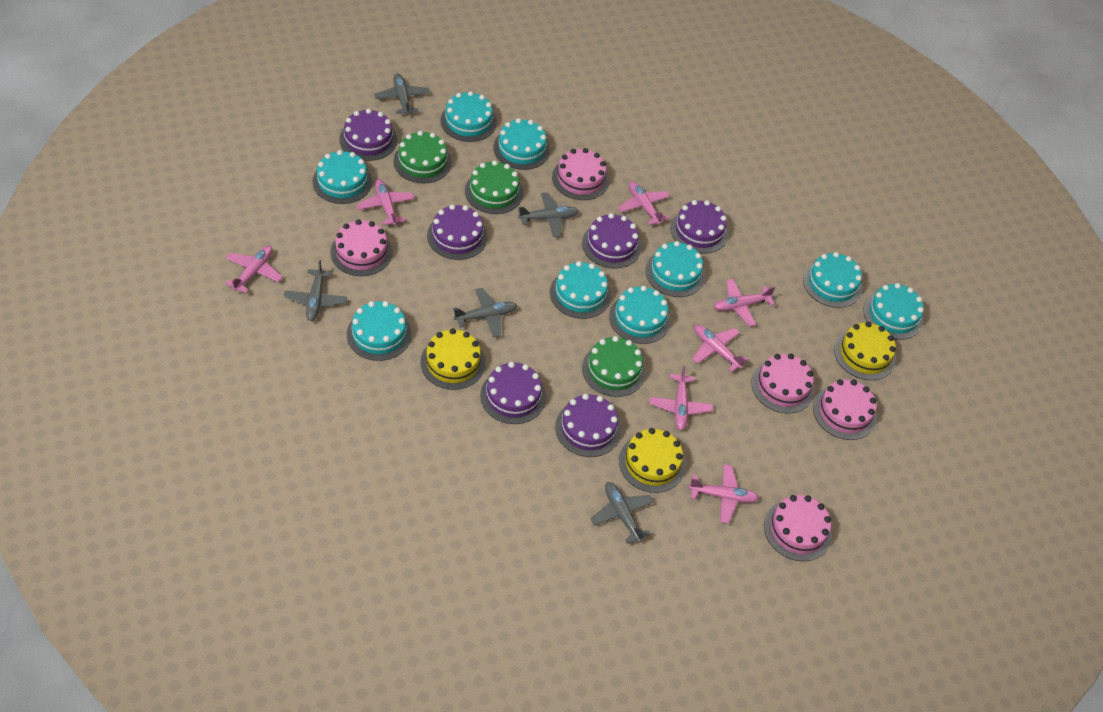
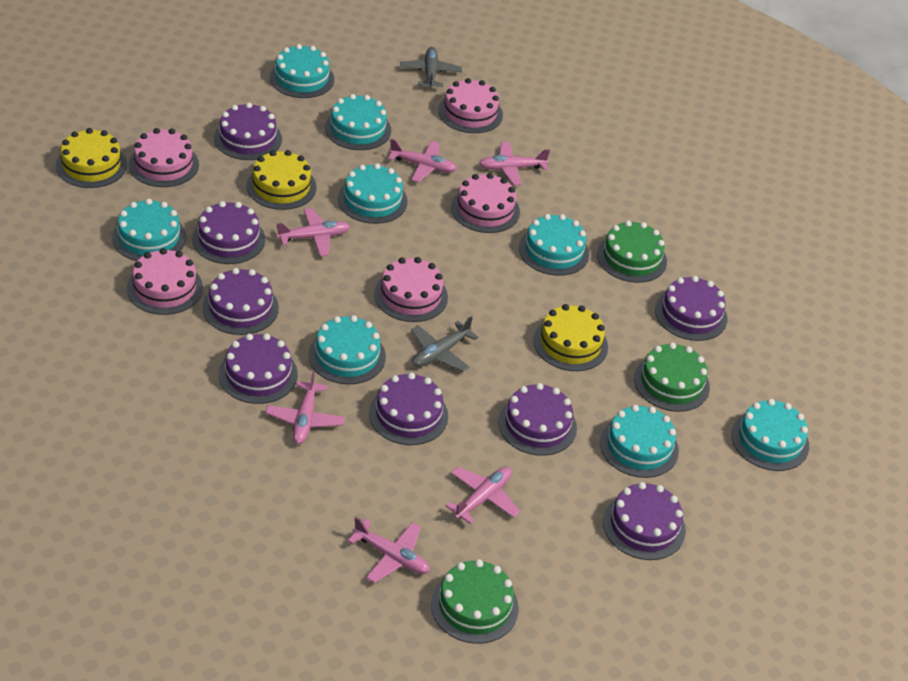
grey plane: [283,260,347,321] [374,73,430,115] [453,288,517,337] [518,193,579,237] [590,482,654,544] = 5 -> [400,47,462,89] [411,316,479,372] = 2
pink plane: [225,245,283,293] [356,179,415,226] [618,181,670,225] [650,366,713,430] [689,464,759,523] [692,325,748,372] [714,279,776,327] = 7 -> [265,370,345,444] [276,208,350,256] [348,517,430,583] [388,139,457,182] [446,467,520,524] [479,142,550,185] = 6
purple cake: [339,109,397,161] [427,204,488,260] [480,362,546,424] [555,394,621,457] [582,213,641,269] [670,200,729,254] = 6 -> [192,201,265,264] [202,268,279,335] [214,102,282,160] [219,333,298,404] [369,372,448,445] [498,383,577,456] [603,482,686,560] [655,276,728,341] = 8
turquoise cake: [313,150,372,204] [347,301,412,361] [440,91,497,142] [493,118,550,170] [550,261,611,319] [609,286,671,344] [645,241,705,297] [803,252,862,308] [863,283,924,340] = 9 -> [112,199,186,261] [270,44,334,98] [309,315,386,384] [325,94,391,150] [338,163,408,224] [519,214,589,276] [600,405,679,478] [731,399,809,471] = 8

